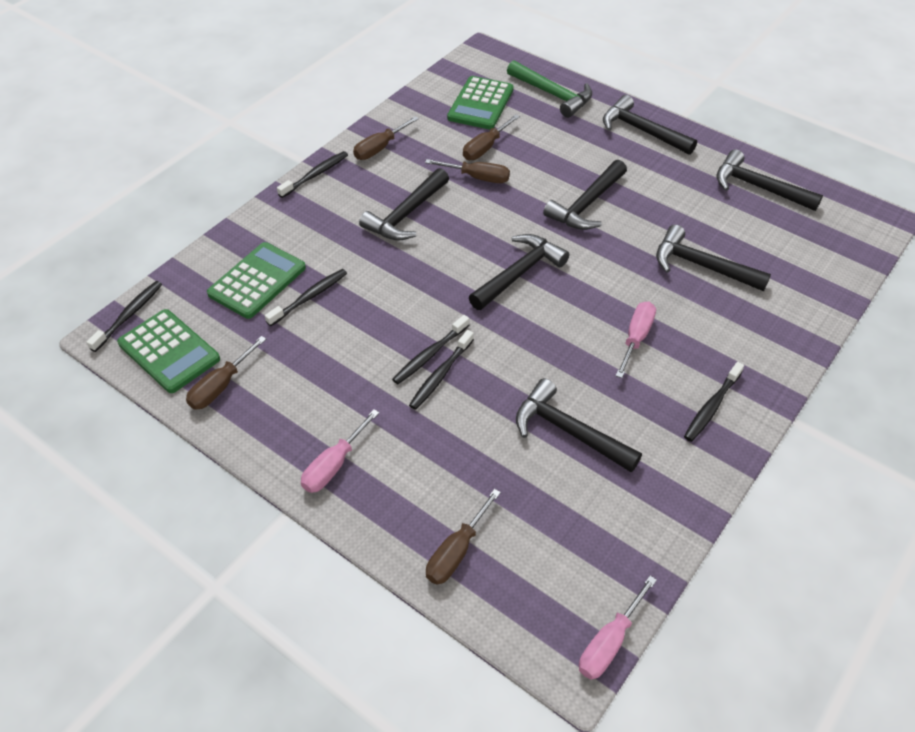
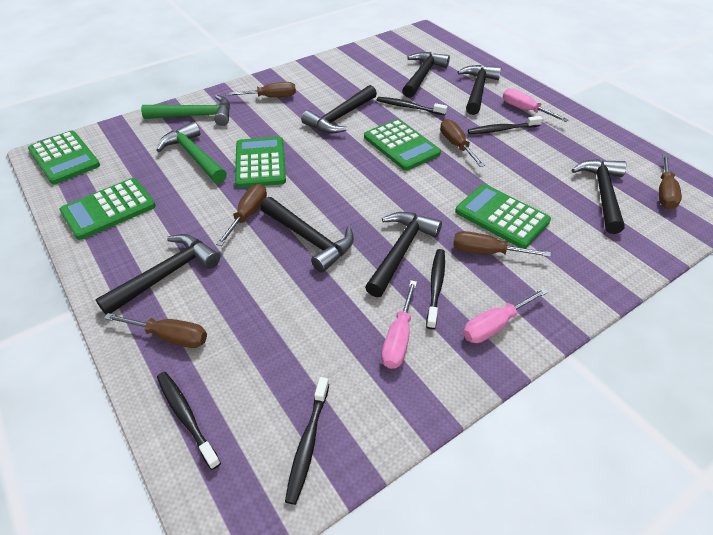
black toothbrush: [86,281,162,352] [265,269,347,326] [277,151,348,198] [392,315,469,384] [409,330,474,410] [684,362,744,442] = 6 -> [157,372,221,470] [285,377,329,505] [377,97,447,116] [426,249,445,329] [468,116,542,134] = 5
brown screwdriver: [186,336,266,410] [353,116,419,160] [425,159,510,183] [426,489,501,585] [463,114,520,160] = 5 -> [104,313,207,348] [216,184,267,246] [226,82,296,97] [440,119,485,167] [453,231,551,257] [659,154,682,209] = 6
green calculator: [117,309,220,393] [207,242,306,319] [447,76,514,129] = 3 -> [28,131,100,184] [59,178,156,240] [235,137,286,188] [364,119,441,171] [455,184,551,248] = 5
green hammer: [507,60,592,118] = 1 -> [141,95,230,126] [157,122,227,184] = 2

